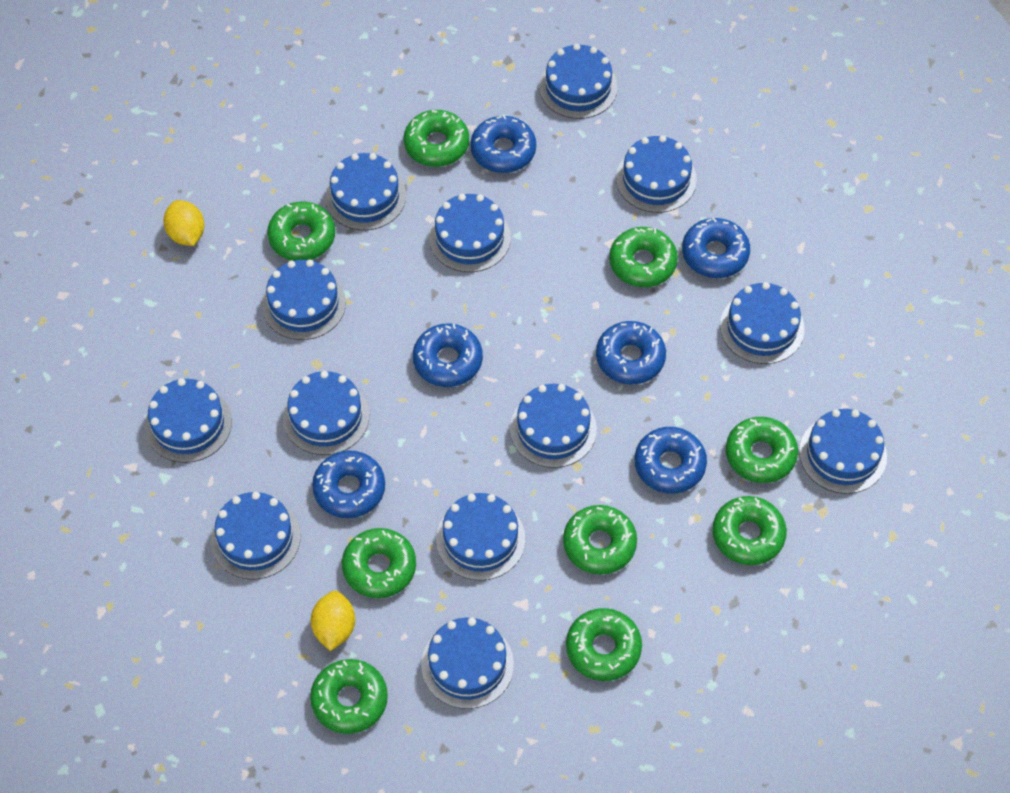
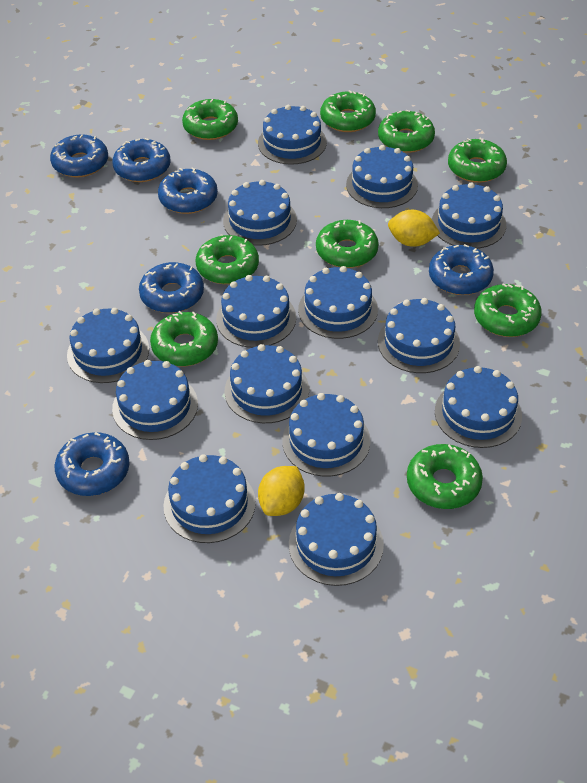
blue cake: [145,378,232,463] [211,492,301,579] [262,260,346,340] [283,371,369,455] [325,153,406,230] [421,617,514,709] [429,194,511,272] [436,493,525,581] [510,384,597,468] [539,44,618,119] [616,135,697,213] [720,282,805,364] [799,409,887,494] = 13 -> [67,308,149,383] [112,360,198,440] [164,454,256,543] [216,275,296,348] [223,180,297,246] [225,344,309,423] [258,105,327,164] [282,393,370,477] [289,493,384,586] [298,266,378,339] [346,145,418,208] [378,298,460,373] [432,182,506,249] [435,366,522,448] = 14

